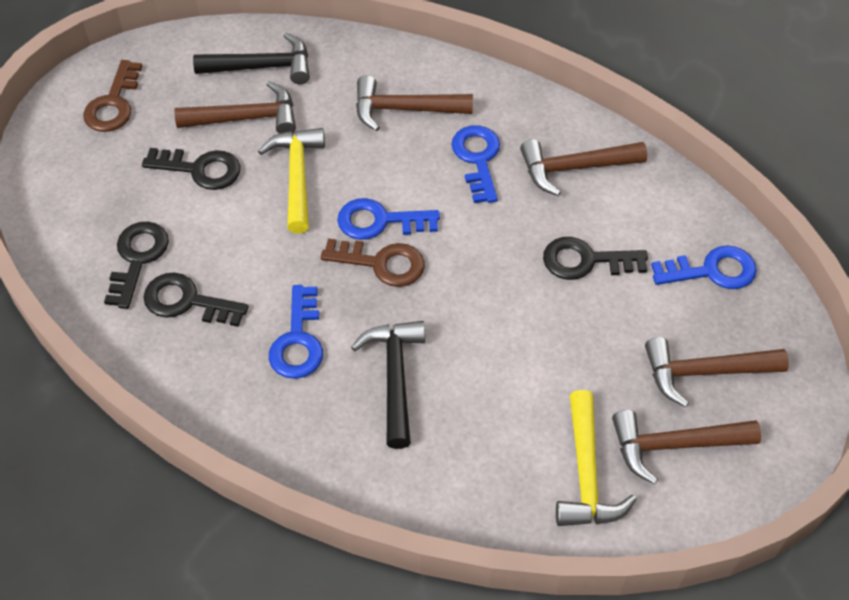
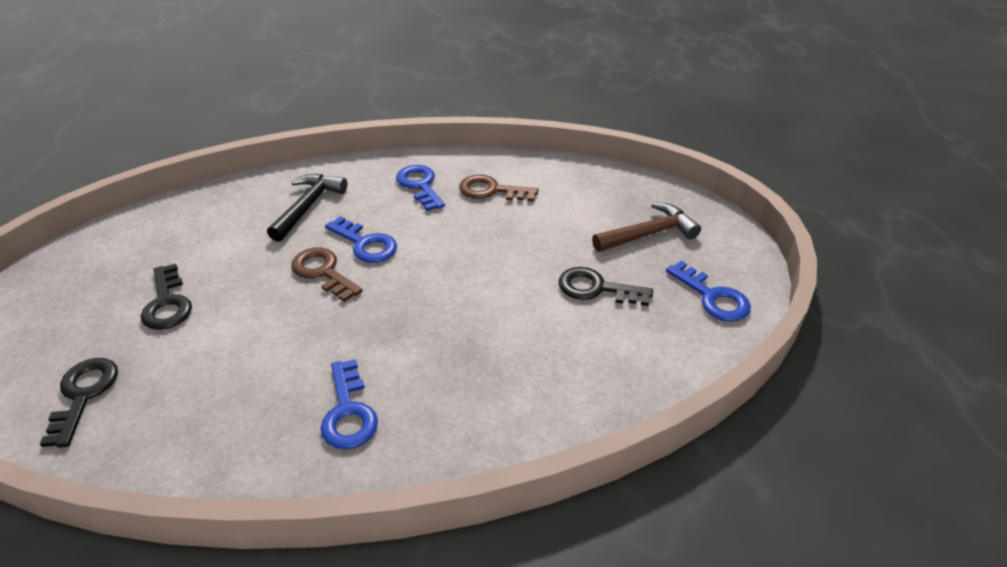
black hammer: [193,33,310,84] [351,321,425,449] = 2 -> [267,174,347,242] = 1
black key: [104,222,169,309] [142,148,240,190] [143,273,249,327] [543,237,648,280] = 4 -> [40,358,118,448] [141,264,192,330] [559,267,653,306] = 3
brown hammer: [174,81,296,134] [356,75,473,131] [520,139,647,196] [612,410,761,484] [645,337,789,407] = 5 -> [592,202,701,252] = 1
yellow hammer: [258,128,325,234] [556,390,637,526] = 2 -> none = 0

